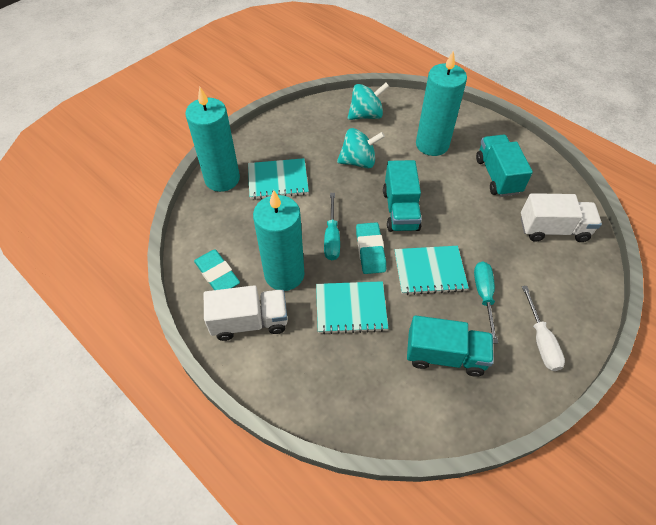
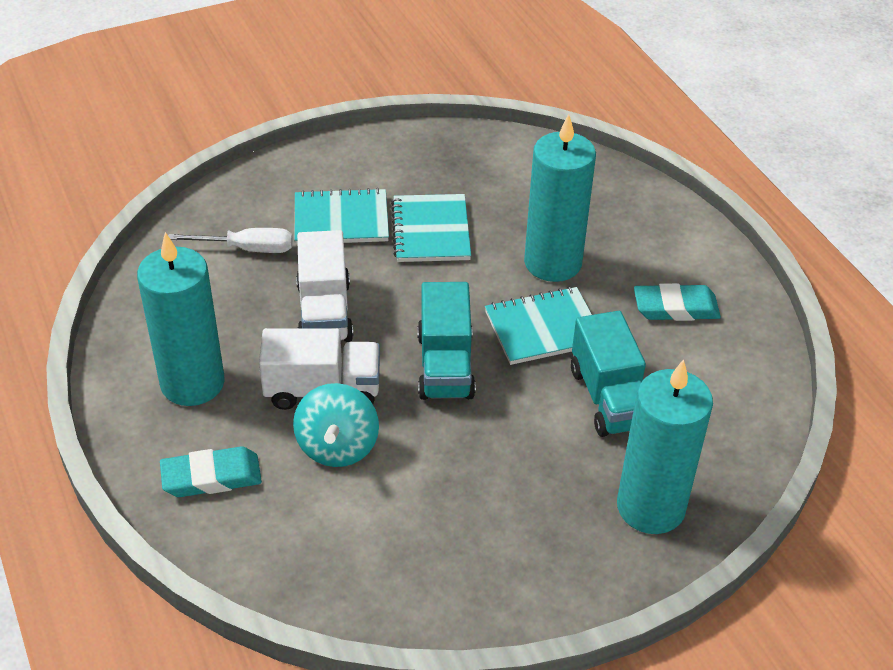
turquoise screwdriver: [324,193,340,260] [474,262,498,344] = 2 -> none = 0
turquoise spinning top: [337,128,385,169] [348,83,389,120] = 2 -> [293,383,379,467] = 1
turquoise truck: [383,160,422,232] [407,315,494,377] [476,135,533,197] = 3 -> [417,282,476,400] [571,311,646,437] = 2

